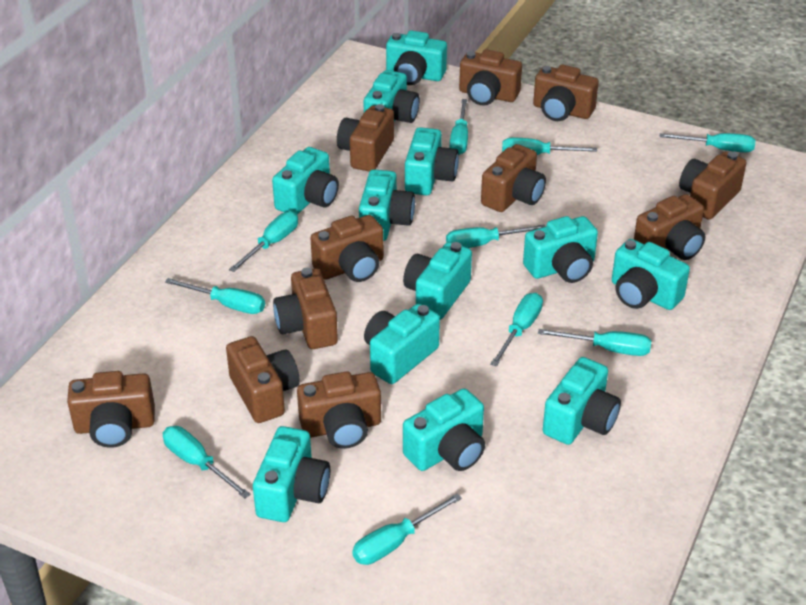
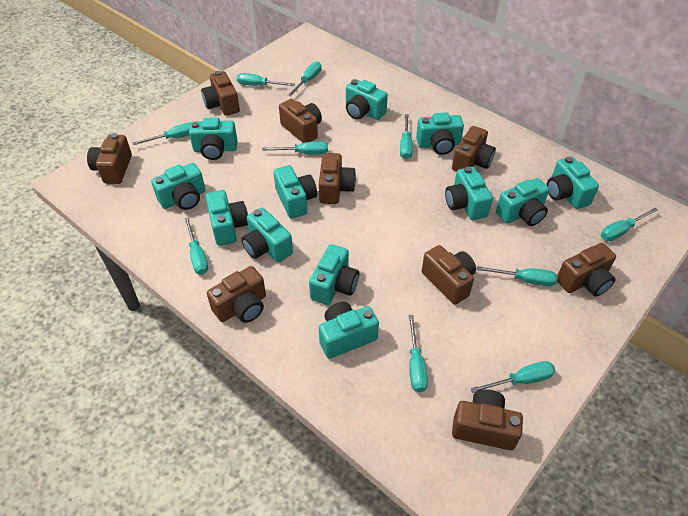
brown camera: [67,371,155,448] [226,336,300,423] [273,268,338,349] [297,371,381,449] [311,215,384,282] [337,104,394,172] [459,49,522,106] [481,144,546,212] [533,65,599,121] [634,194,705,260] [679,152,746,220] = 11 -> [87,133,132,184] [201,71,240,116] [207,266,266,323] [279,99,322,143] [319,153,356,204] [422,245,476,305] [452,126,496,171] [452,389,523,450] [557,243,616,297] = 9

